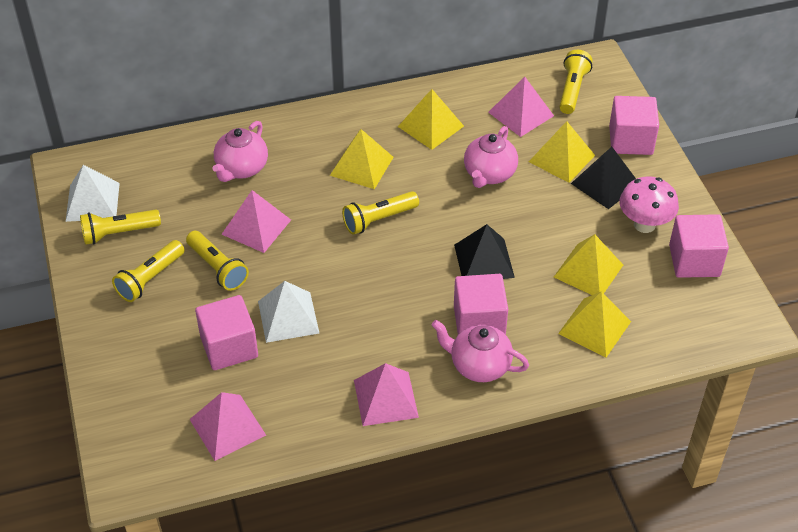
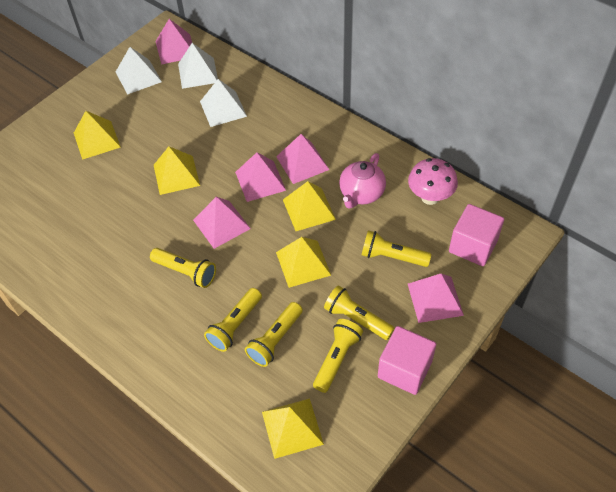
black pyramid: [454,224,515,279] [571,147,636,209] = 2 -> none = 0
pink cube: [195,295,258,370] [454,274,508,335] [609,96,659,155] [669,214,729,278] = 4 -> [378,326,436,395] [449,204,504,266] = 2
pink pyramid: [190,392,266,461] [221,190,291,253] [354,363,419,426] [488,77,554,137] = 4 -> [155,19,192,65] [193,197,251,249] [235,152,286,202] [276,134,330,184] [408,274,464,323] = 5
pink teapot: [213,121,268,182] [432,320,529,382] [464,126,518,188] = 3 -> [339,153,386,209] = 1
white pyramid: [65,165,120,222] [258,281,319,343] = 2 -> [116,47,162,95] [178,43,218,89] [200,79,247,127] = 3
yellow flashlight: [80,210,161,245] [112,240,185,302] [186,231,249,291] [342,191,419,235] [559,50,593,114] = 5 -> [150,248,216,288] [204,288,262,352] [245,302,303,367] [313,319,363,393] [324,285,395,340] [362,230,431,267] = 6

